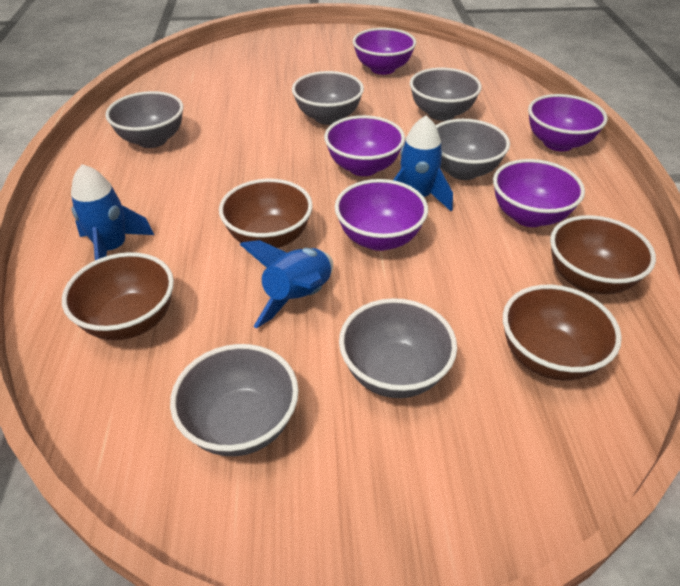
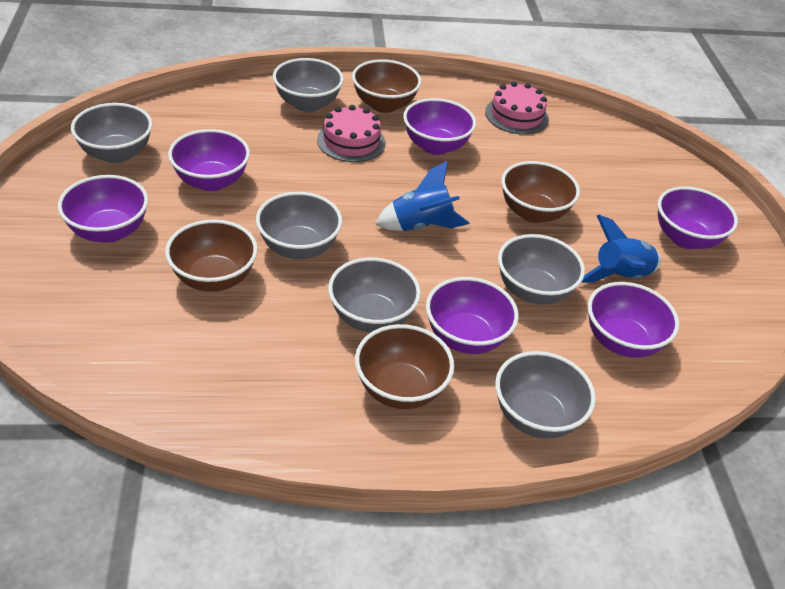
blue rocket: [71,164,154,260] [240,240,333,329] [393,116,453,211] = 3 -> [375,161,470,231] [581,215,662,283] = 2
pink cake: none = 0 -> [317,105,386,162] [485,81,549,135] = 2
purple bowl: [324,115,405,176] [335,179,428,251] [353,28,416,75] [493,159,585,227] [528,94,607,152] = 5 -> [58,175,148,243] [168,129,250,191] [403,98,476,155] [426,277,518,354] [588,282,679,358] [658,186,738,249] = 6

